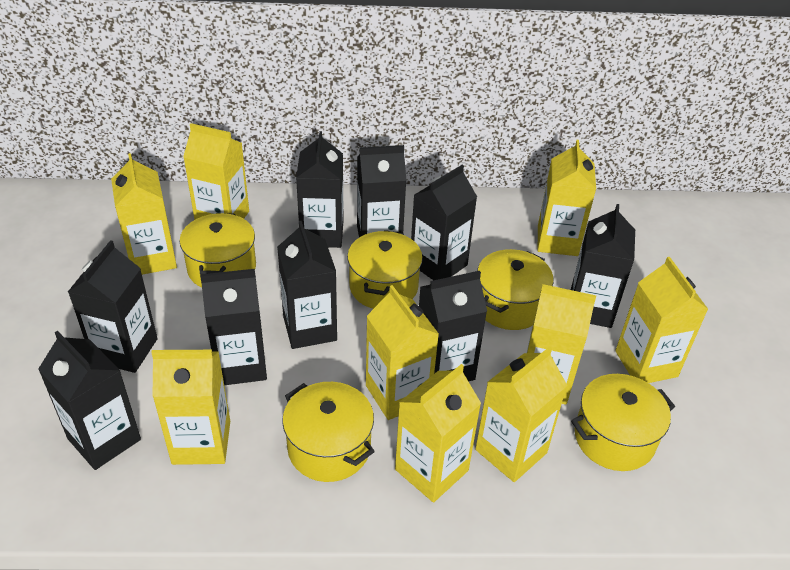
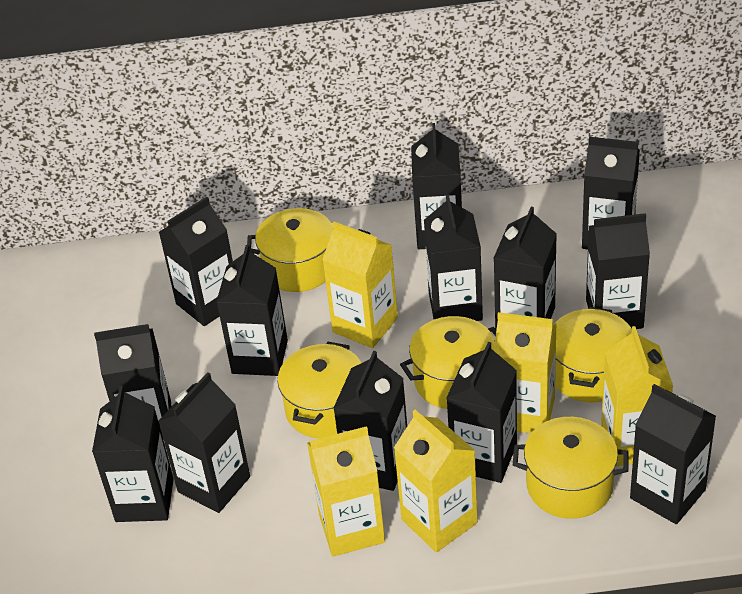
black carton: [38,331,141,470] [68,240,158,373] [200,269,267,385] [277,221,337,349] [296,131,343,248] [357,145,406,237] [411,165,477,280] [419,271,487,382] [571,204,635,328] = 9 -> [92,386,174,522] [94,324,171,437] [159,197,233,326] [159,372,250,513] [216,245,288,376] [334,351,407,491] [411,123,462,249] [424,194,483,321] [447,342,517,483] [494,207,557,330] [582,137,640,249] [586,213,650,329] [630,384,716,524] = 13
yellow carton: [111,153,177,275] [151,350,230,465] [183,123,249,220] [366,285,439,420] [395,364,481,503] [475,346,567,482] [527,284,596,405] [538,140,596,256] [615,257,708,383] = 9 -> [307,426,385,557] [322,222,398,348] [394,410,478,552] [494,312,556,433] [601,326,673,466] = 5

